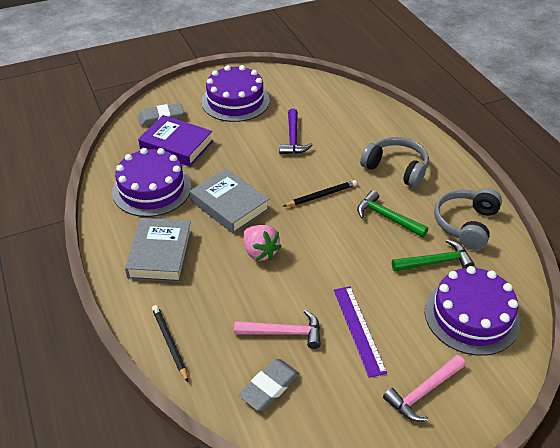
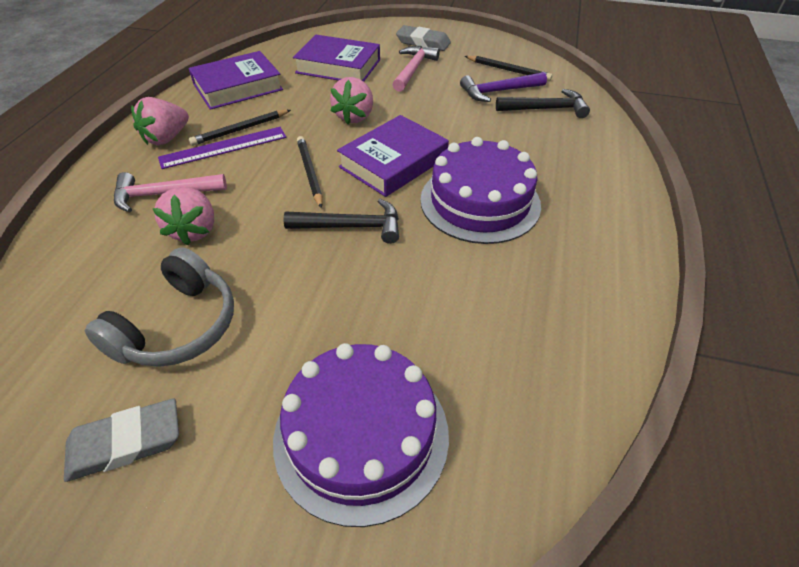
black hammer: none = 0 -> [284,199,399,244] [496,89,590,118] = 2
black pencil: [152,305,188,382] [284,180,357,206] = 2 -> [189,110,291,146] [297,136,323,209] [465,56,552,81] = 3
green hammer: [357,190,428,237] [392,239,474,272] = 2 -> none = 0
grey book: [125,218,192,282] [190,169,270,234] = 2 -> none = 0
grey headphones: [360,137,429,188] [434,188,502,250] = 2 -> [85,247,234,367] = 1
pink strawberry: [243,225,282,261] = 1 -> [131,97,189,145] [153,187,214,245] [330,77,373,124] = 3
purple book: [138,115,213,167] = 1 -> [189,51,283,110] [293,34,380,82] [337,115,449,197] = 3
purple cake: [112,148,191,217] [201,65,269,122] [425,266,520,356] = 3 -> [273,343,449,527] [420,137,541,244] = 2

